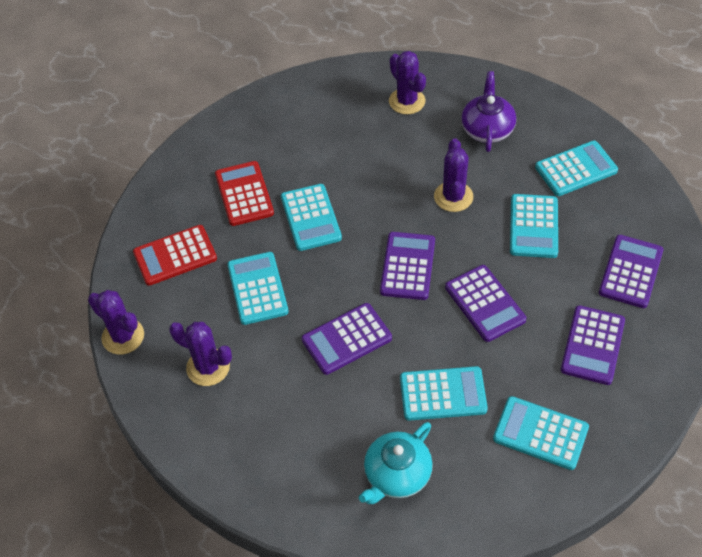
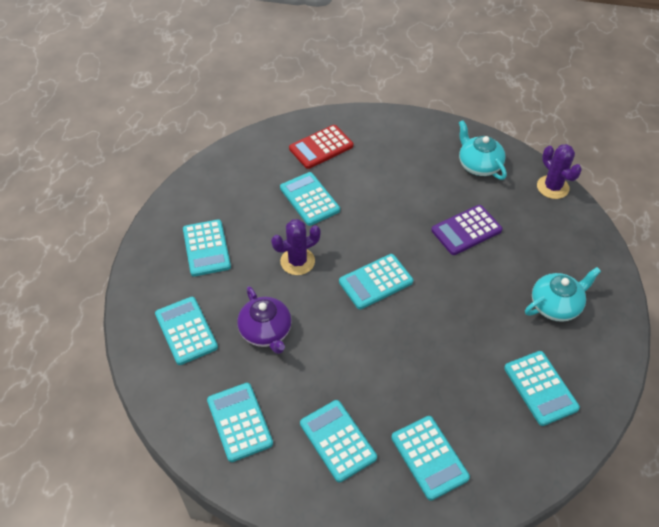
purple cactus: [88,290,144,354] [169,322,232,386] [389,51,426,114] [434,138,473,212] = 4 -> [271,219,321,275] [537,144,582,199] = 2
purple calculator: [302,303,392,375] [380,232,435,300] [445,265,526,342] [561,305,625,385] [599,235,663,308] = 5 -> [431,205,502,255] = 1
red calculator: [133,225,217,286] [215,161,274,226] = 2 -> [289,125,353,169] = 1
turquoise calculator: [227,252,289,325] [281,184,342,251] [400,366,488,421] [493,396,589,470] [510,194,558,258] [535,141,618,196] = 6 -> [155,297,218,365] [183,220,231,276] [207,383,273,462] [280,172,340,226] [300,400,377,482] [339,254,413,309] [391,416,470,501] [504,351,580,426] = 8
turquoise teapot: [359,422,433,504] = 1 -> [459,120,507,180] [525,267,601,322] = 2

